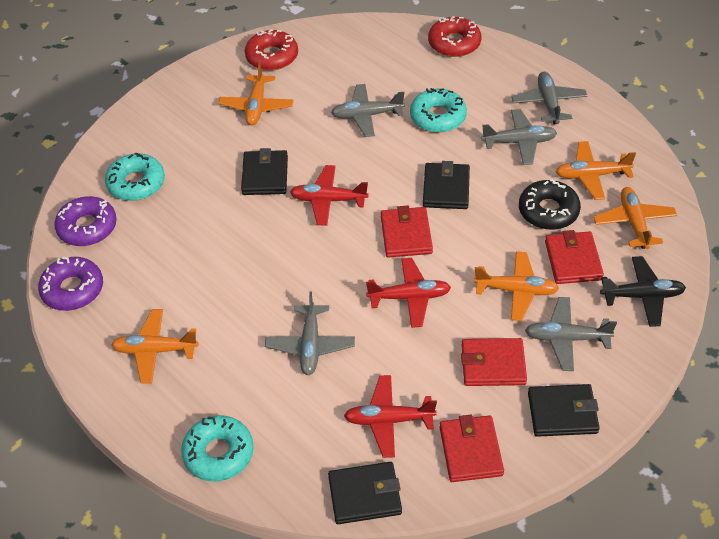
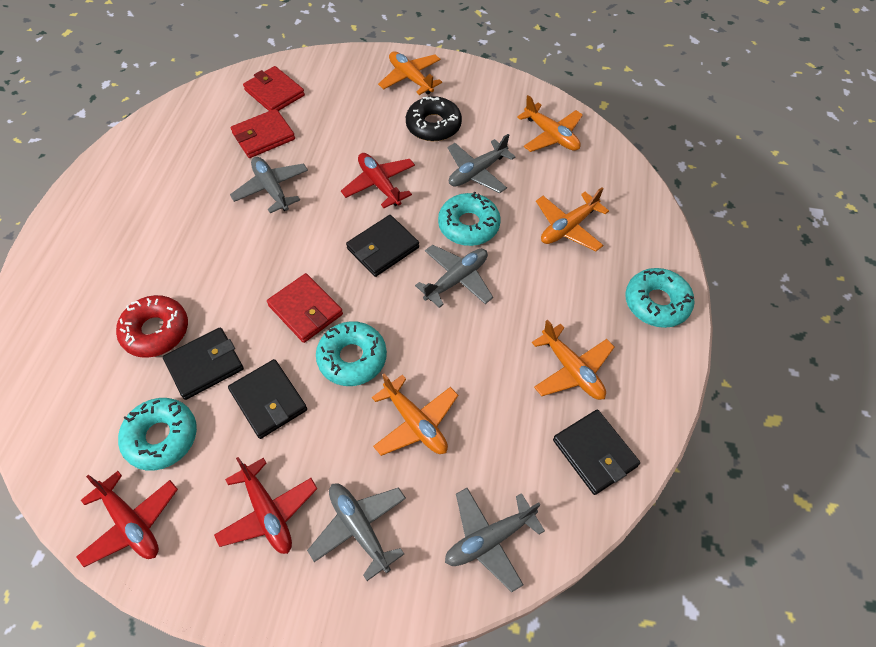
black plane: [600,256,686,327] = 1 -> none = 0
purple donut: [38,257,103,311] [54,196,117,246] = 2 -> none = 0
red donut: [245,29,298,71] [428,16,482,57] = 2 -> [116,295,188,358] = 1
red wallet: [381,205,433,258] [440,415,504,482] [461,338,527,386] [545,230,604,284] = 4 -> [231,109,295,158] [243,66,305,111] [267,273,343,343] = 3
turquoise donut: [105,153,165,201] [181,415,254,482] [410,88,467,133] = 3 -> [118,398,197,471] [316,321,387,386] [438,192,501,246] [625,268,695,328] = 4

